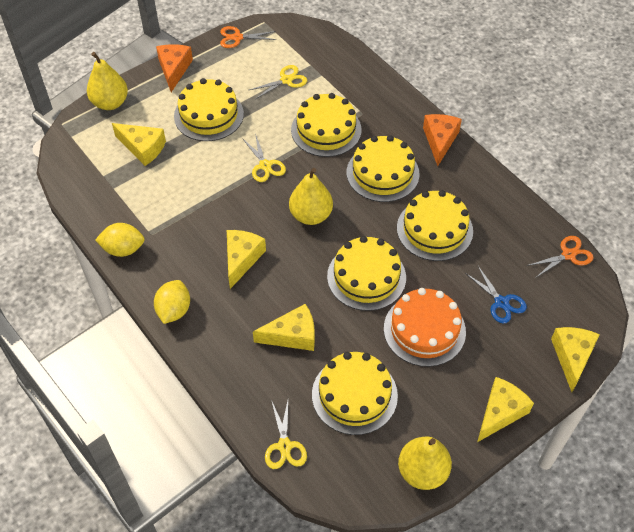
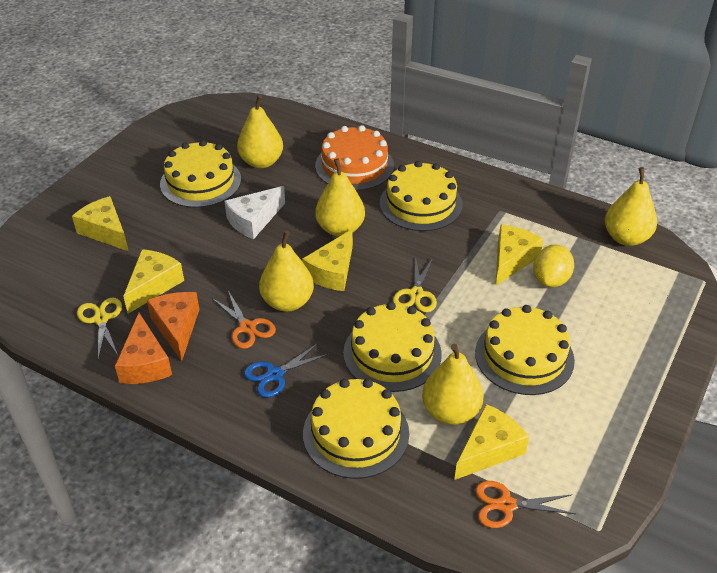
white cheese: none = 0 -> [224,186,285,239] = 1
yellow cake: [174,78,244,141] [291,93,361,157] [312,352,398,435] [327,236,406,311] [347,135,420,202] [397,190,473,261] = 6 -> [160,140,241,208] [303,379,409,479] [343,302,442,392] [380,161,463,231] [475,305,575,395] = 5
yellow lemon: [95,223,145,257] [154,280,190,324] = 2 -> [533,245,574,287] = 1
yellow pear: [87,52,128,110] [289,168,333,225] [398,437,452,490] = 3 -> [237,95,283,168] [259,231,314,312] [315,158,365,236] [422,344,484,425] [605,167,657,246] = 5
yellow scissors: [242,133,286,182] [249,65,307,99] [265,400,307,469] = 3 -> [77,297,122,359] [393,256,437,312] = 2

